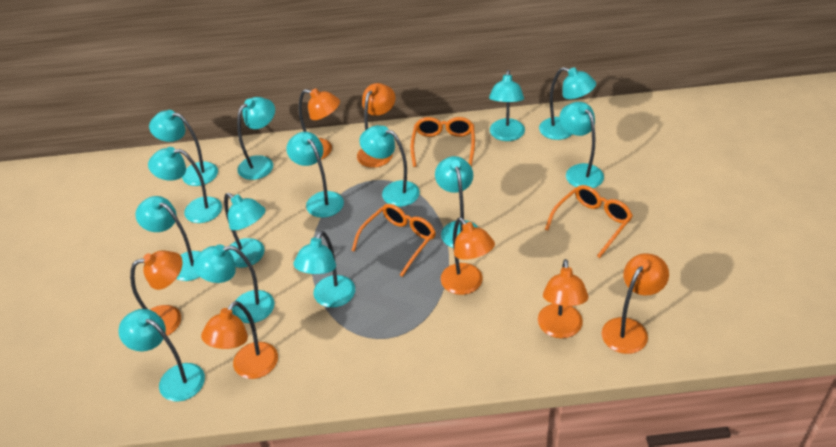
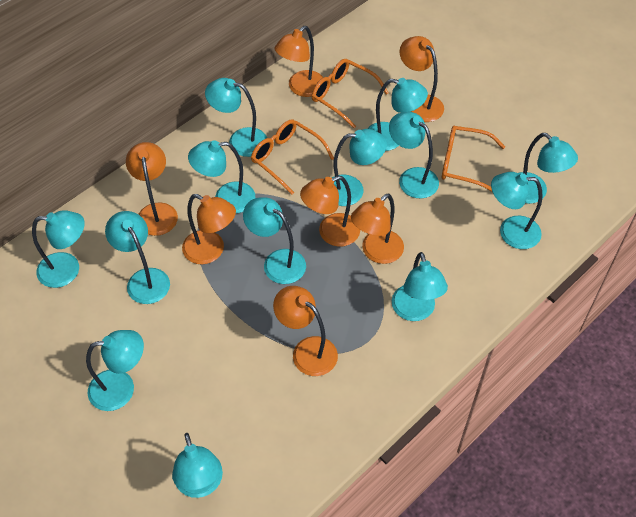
turquoise lamp: [118,309,205,402] [135,196,201,281] [148,147,222,223] [149,110,218,186] [193,244,275,323] [224,193,265,268] [237,97,275,180] [287,132,344,218] [293,231,355,308] [359,125,420,207] [435,156,479,248] [489,70,525,141] [539,67,596,140] [559,102,604,188] = 14 -> [32,210,85,288] [86,330,144,411] [105,211,170,304] [172,433,223,498] [188,140,255,213] [205,78,267,157] [243,197,306,284] [332,129,387,206] [367,78,428,151] [389,112,439,198] [392,252,448,321] [491,172,543,249] [519,133,578,204] = 13

